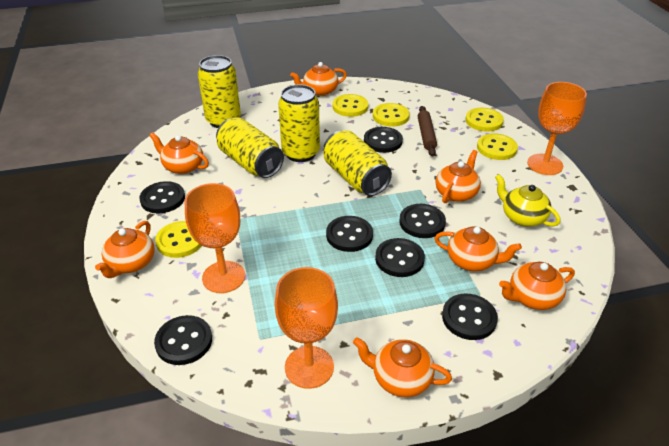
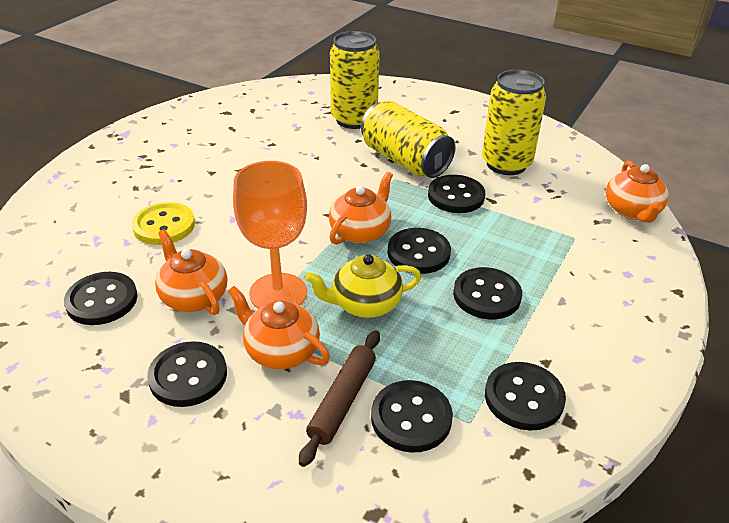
orange goblet: [185,183,245,293] [275,267,338,389] [527,82,587,175] = 3 -> [233,161,307,309] = 1
orange teapot: [95,221,155,278] [149,132,209,174] [290,62,347,96] [353,337,452,397] [434,226,522,271] [436,150,481,203] [499,262,575,310] = 7 -> [155,229,228,315] [228,286,330,369] [329,172,393,245] [606,161,669,223] = 4
yellow button: [155,221,202,258] [333,94,368,117] [373,103,410,127] [465,107,504,132] [477,133,518,160] = 5 -> [132,202,195,245] = 1
yellow can: [198,55,241,128] [216,117,284,178] [278,85,320,162] [323,130,392,196] = 4 -> [330,31,380,129] [361,101,456,178] [482,70,546,175] = 3

